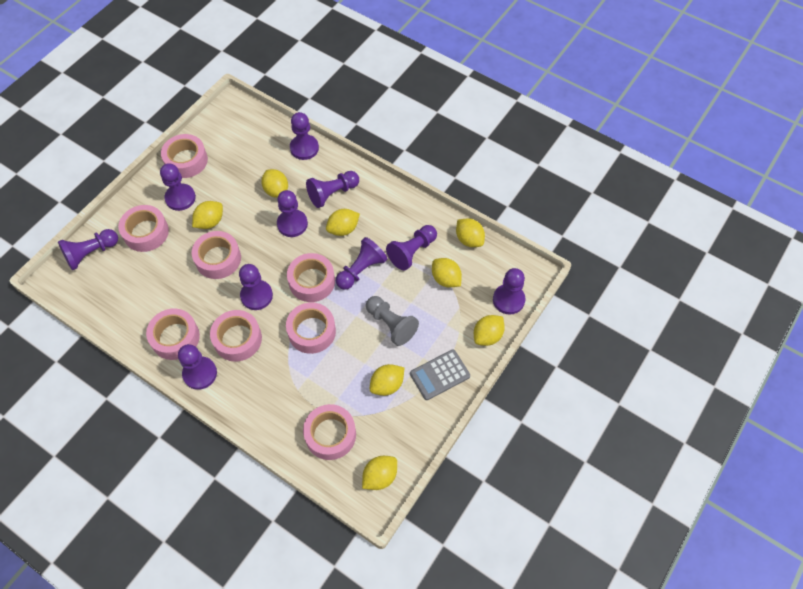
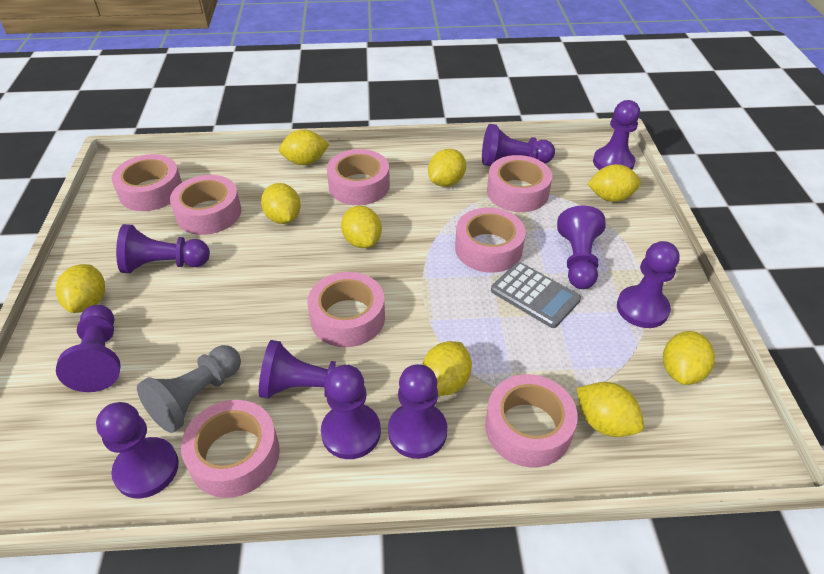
yellow lemon: [192,201,223,229] [261,169,288,198] [326,209,360,236] [362,456,397,490] [370,364,405,396] [432,258,462,288] [456,218,485,247] [474,315,505,346] = 8 -> [56,264,105,313] [261,183,301,224] [279,129,330,165] [341,206,382,248] [422,341,472,396] [428,149,466,187] [577,382,644,437] [588,164,641,202] [663,331,715,385] = 9

